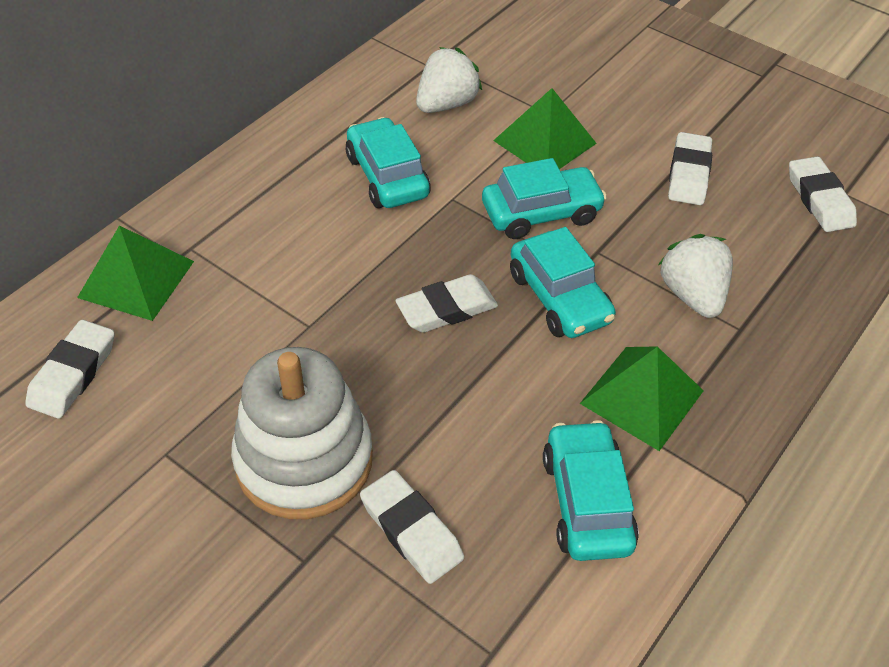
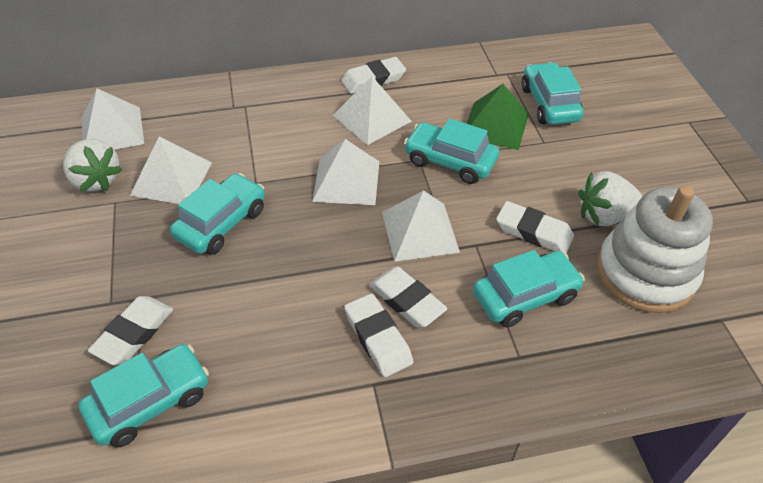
green pyramid: [77,226,194,321] [493,88,597,169] [580,346,704,451] = 3 -> [466,84,529,150] = 1
turquoise car: [346,117,431,208] [482,158,607,239] [510,227,616,338] [543,420,639,561] = 4 -> [79,344,209,448] [170,173,265,255] [404,119,499,184] [473,250,585,328] [521,62,583,125] = 5
white pyramid: none = 0 -> [82,88,144,150] [130,137,212,204] [312,139,379,205] [333,76,412,145] [382,190,460,262] = 5

